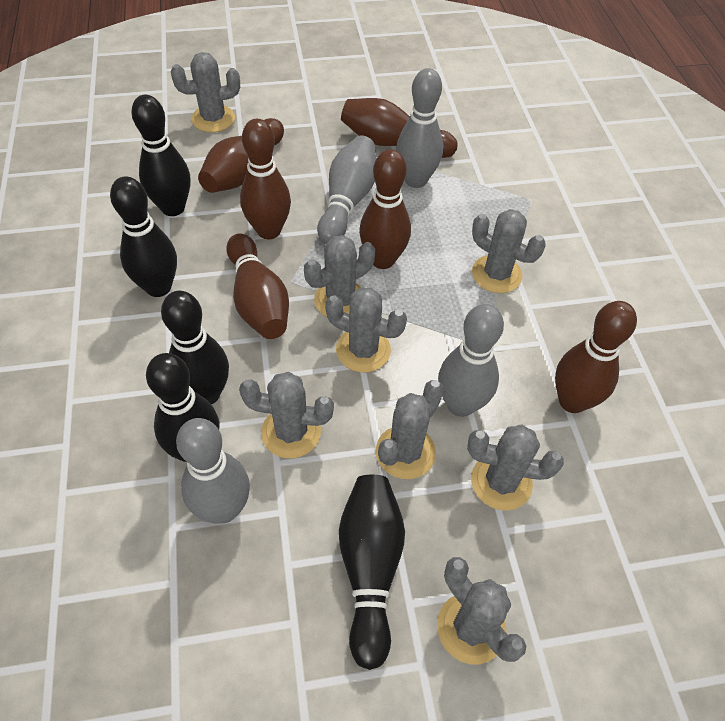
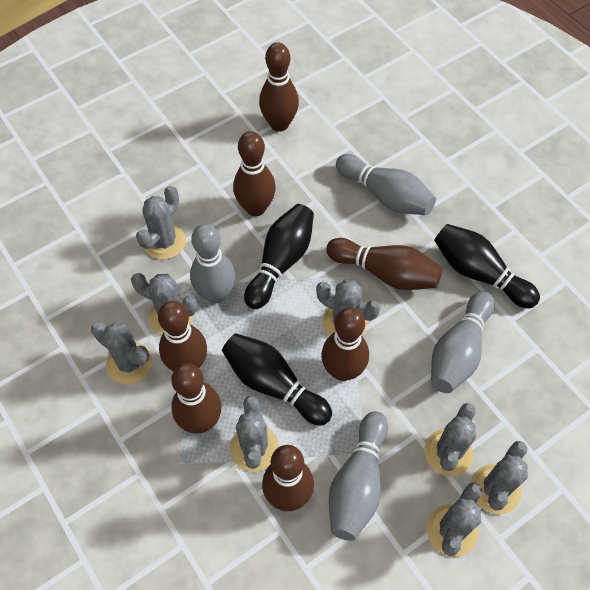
black bowling pin: [110,177,177,297] [131,95,190,216] [146,353,220,462] [161,291,229,404] [339,475,405,670] = 5 -> [222,333,332,426] [244,204,314,309] [434,224,540,308] = 3
brown bowling pin: [198,118,284,193] [226,234,289,339] [240,119,291,239] [341,98,458,158] [359,149,411,269] [555,301,637,413] = 6 -> [158,301,207,372] [171,363,221,434] [233,131,276,216] [259,43,299,132] [262,445,314,511] [321,307,369,381] [326,238,442,290] = 7

